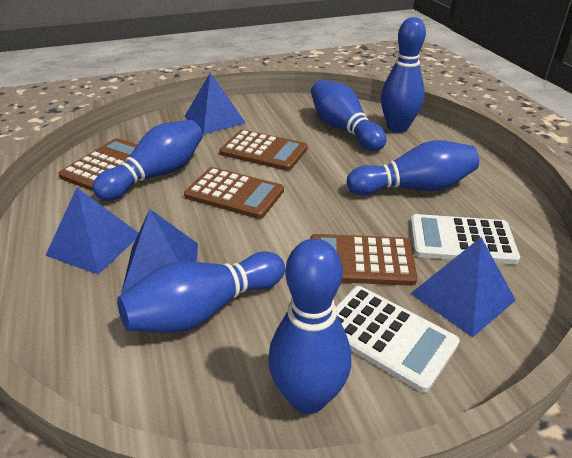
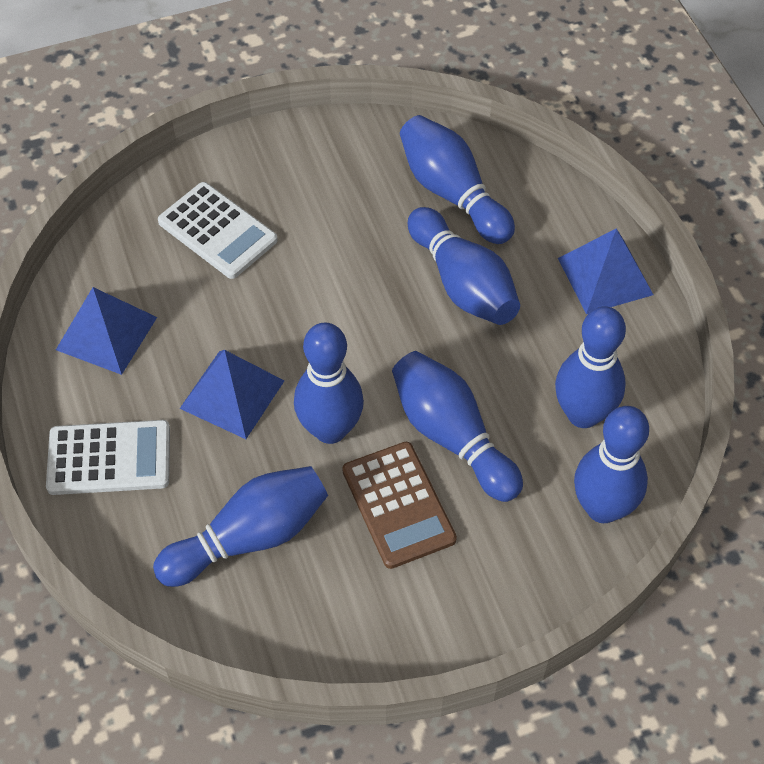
blue bowling pin: [92,120,203,201] [117,251,285,333] [268,239,351,414] [311,80,386,151] [347,140,479,195] [381,17,426,133] = 6 -> [153,466,328,587] [294,322,364,444] [392,351,523,502] [400,115,515,244] [408,207,520,325] [555,306,626,428] [574,406,649,523] = 7
blue pyramid: [45,188,138,275] [121,209,198,294] [184,73,246,135] [410,237,516,337] = 4 -> [56,287,157,375] [180,350,284,439] [558,229,653,314] = 3
brown calculator: [58,138,137,191] [184,167,284,219] [219,130,308,171] [310,234,417,286] = 4 -> [342,442,457,569] = 1

